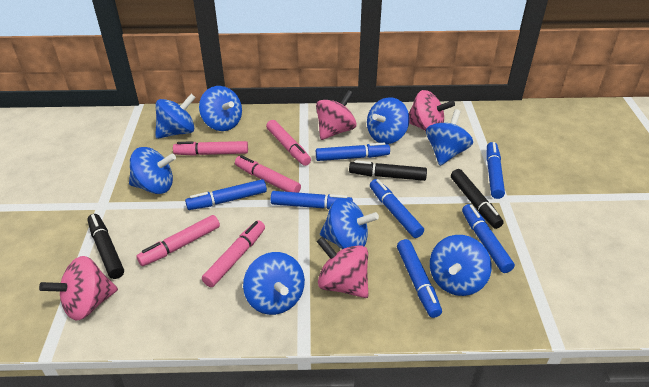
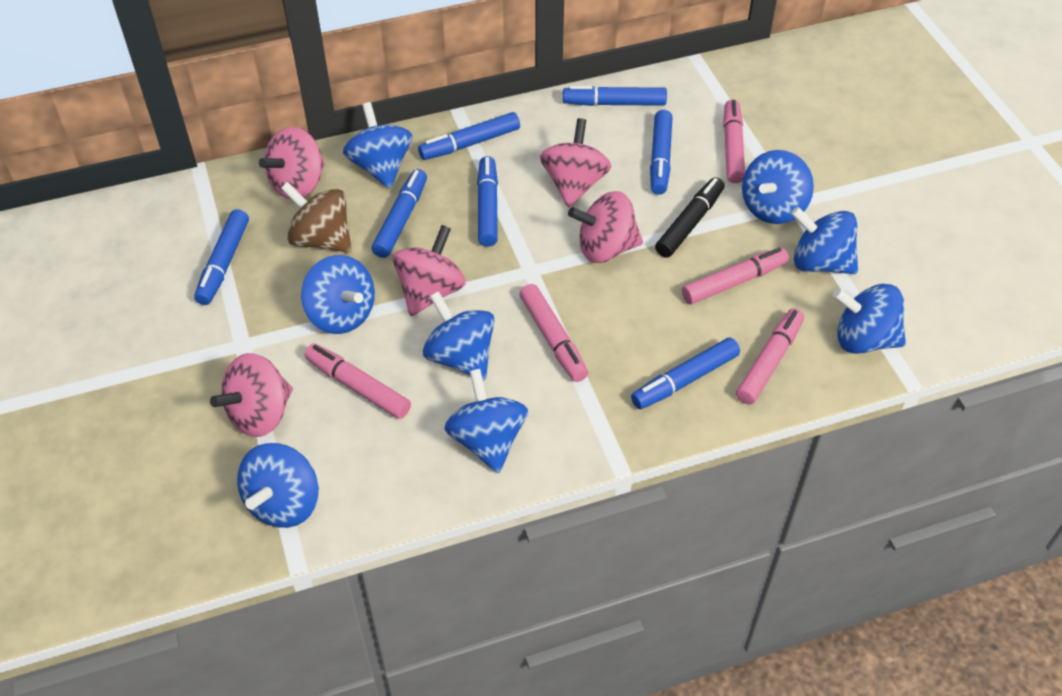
black marker: [87,214,124,279] [349,160,427,181] [451,169,504,229] = 3 -> [655,177,724,258] = 1
brown spinning top: none = 0 -> [281,182,352,253] = 1
pink spinning top: [39,256,118,320] [316,90,357,140] [317,237,369,298] [409,90,455,131] = 4 -> [210,353,293,437] [259,127,325,200] [393,225,466,316] [540,118,611,207] [568,191,643,263] = 5

